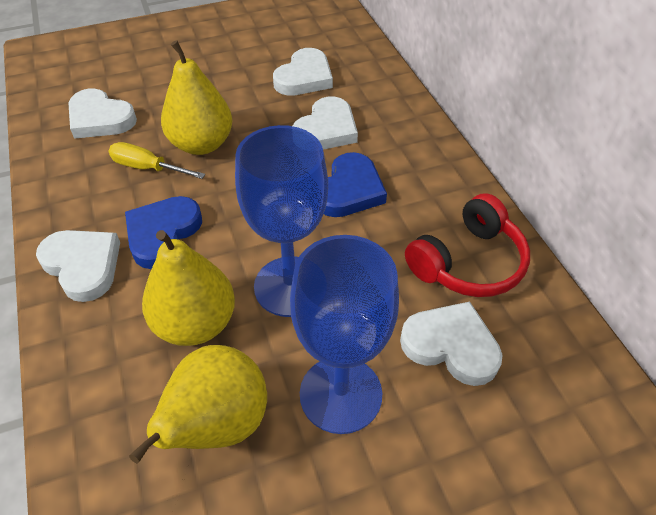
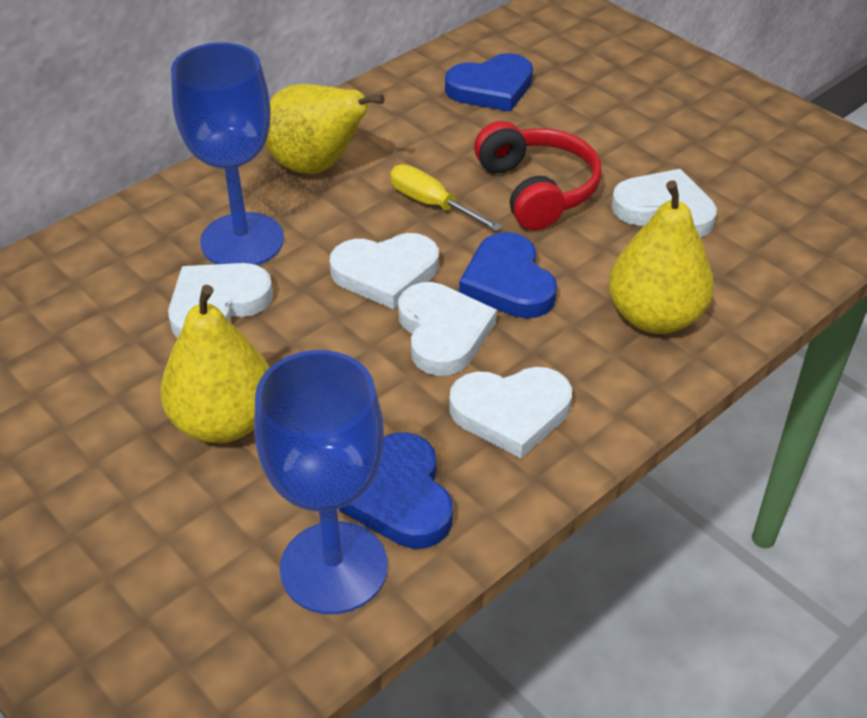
blue heart: [125,196,202,269] [324,152,387,217] = 2 -> [339,432,453,549] [445,53,533,112] [459,232,557,318] = 3

